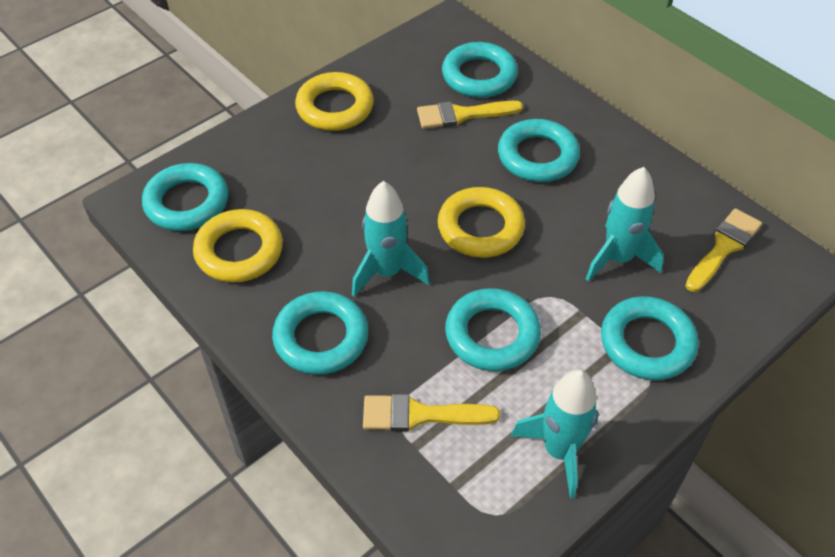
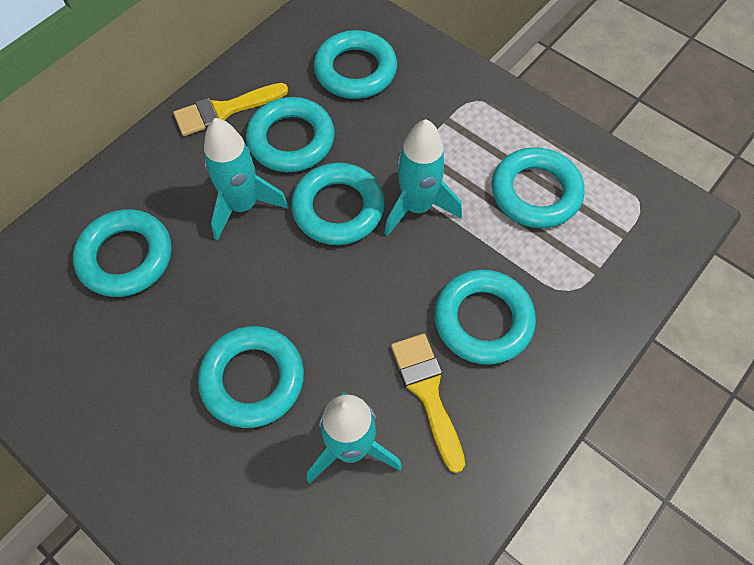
turquoise ring: [142,163,228,231] [272,291,368,375] [442,42,518,98] [445,288,541,371] [498,119,580,182] [601,296,699,380] = 6 -> [73,209,172,297] [198,326,304,428] [246,97,335,172] [291,163,385,245] [314,30,397,99] [434,270,536,365] [492,147,585,228] = 7
yellow brush: [363,394,500,431] [417,101,523,129] [685,208,762,292] = 3 -> [173,83,288,136] [391,334,465,473] = 2
yellow ring: [193,209,283,283] [295,72,374,131] [438,187,525,258] = 3 -> none = 0

